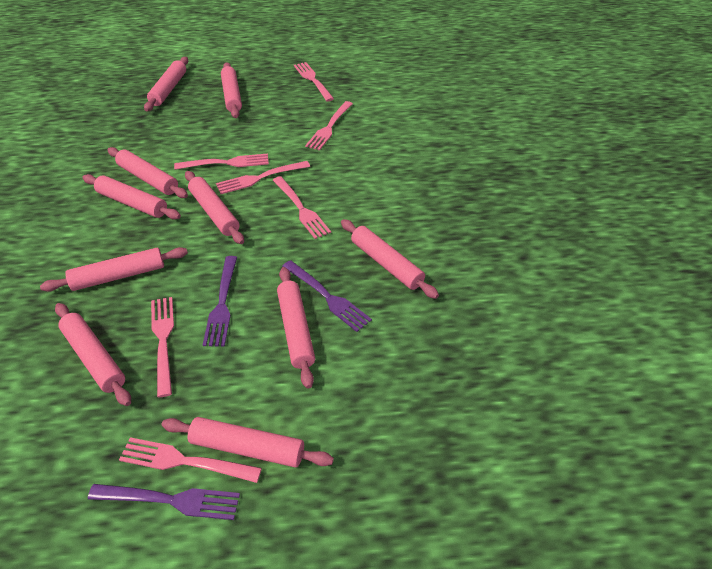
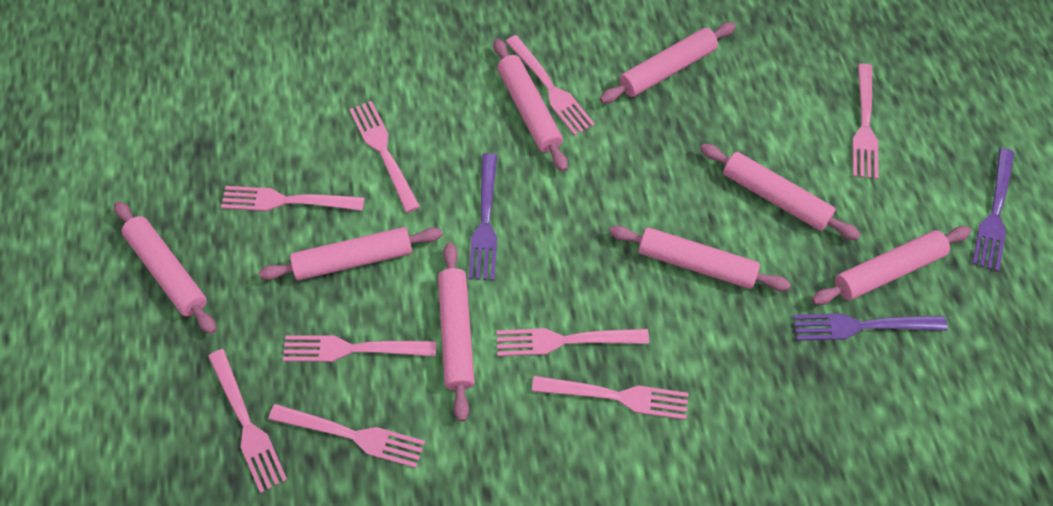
pink fork: [119,437,262,483] [151,297,174,397] [174,154,269,170] [216,161,310,194] [273,176,331,239] [294,62,334,101] [305,101,353,151] = 7 -> [208,349,287,493] [221,186,364,211] [268,404,425,468] [283,335,437,362] [349,101,420,213] [497,328,649,356] [505,35,595,136] [532,376,689,420] [853,63,879,179] = 9
pink rolling pin: [40,247,188,292] [55,303,131,406] [83,174,181,220] [107,147,188,198] [144,57,188,112] [162,417,334,468] [185,171,244,244] [221,62,242,118] [277,267,315,389] [341,219,439,299] = 10 -> [114,201,216,334] [258,227,443,280] [438,242,475,422] [493,39,568,172] [600,22,736,103] [609,226,791,291] [700,144,861,240] [812,226,971,305] = 8

